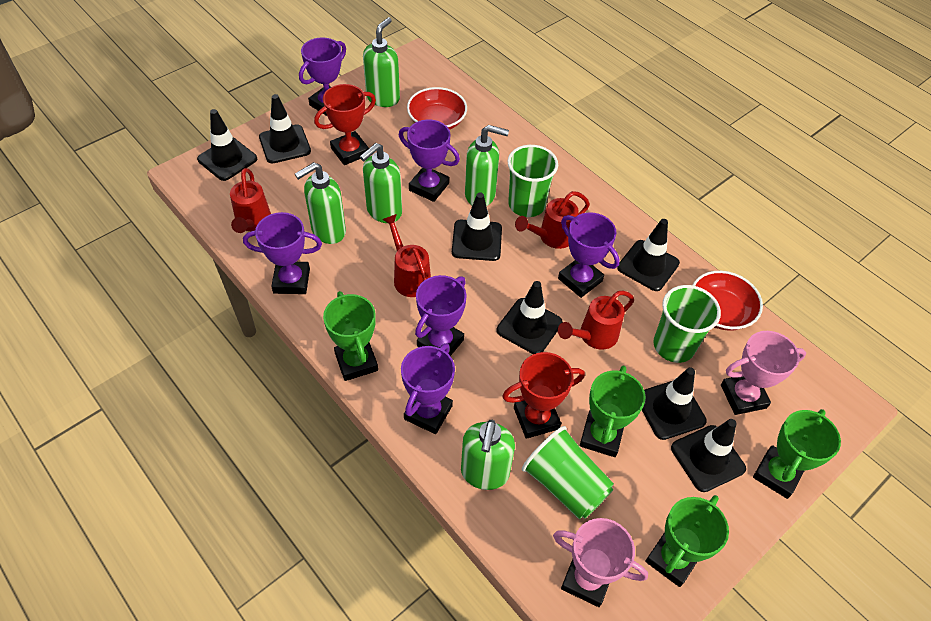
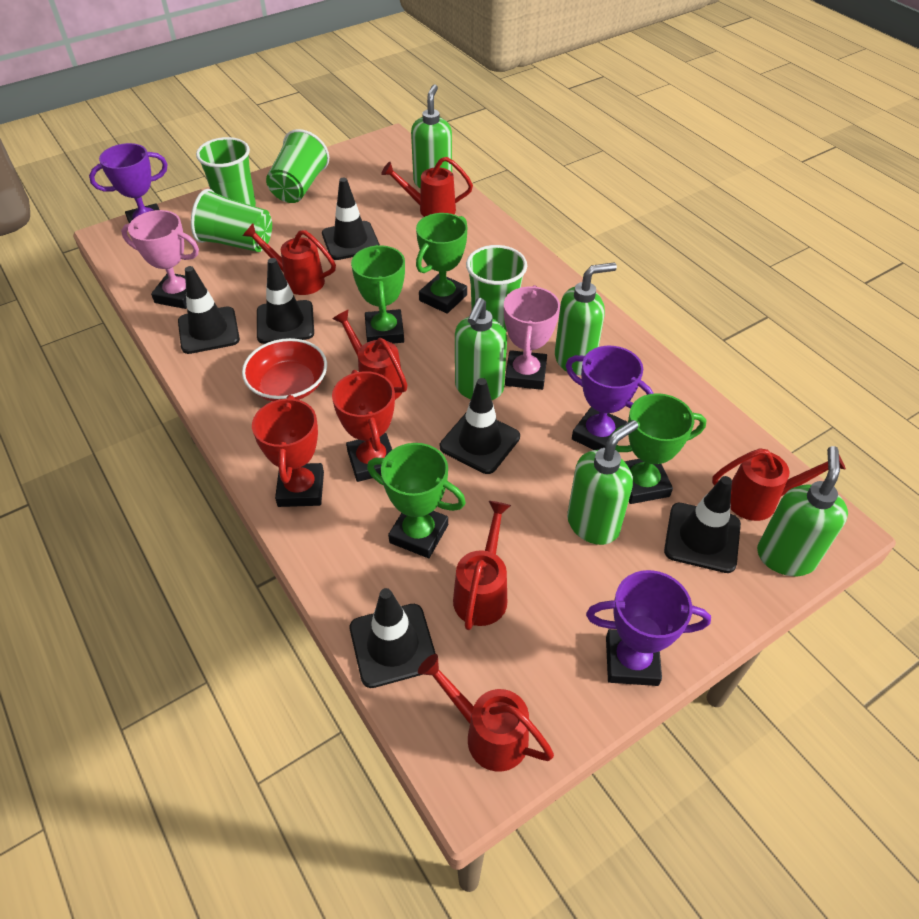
black traffic cone: [197,109,257,181] [259,94,311,164] [452,193,502,261] [497,281,562,354] [617,219,680,291] [642,368,707,440] [671,419,746,492] = 7 -> [178,266,240,354] [257,258,314,344] [322,178,380,260] [350,588,436,688] [440,378,520,474] [664,476,741,573] = 6
green cup: [508,145,558,217] [522,426,614,519] [653,285,721,363] = 3 -> [191,189,272,252] [196,137,256,206] [266,129,329,203] [466,245,527,332] = 4
purple trophy: [243,212,322,294] [299,37,346,116] [399,119,460,202] [401,343,455,434] [415,275,467,356] [558,212,620,298] = 6 -> [89,143,167,223] [565,346,654,450] [586,570,711,686] = 3
red bowl: [407,87,467,130] [693,271,763,331] = 2 -> [242,338,327,402] = 1
red watering can: [230,168,271,233] [382,214,431,297] [515,191,590,249] [558,291,634,350] = 4 -> [242,224,336,295] [333,310,407,400] [381,157,473,217] [418,654,554,772] [453,501,511,630] [712,448,846,521] = 6

